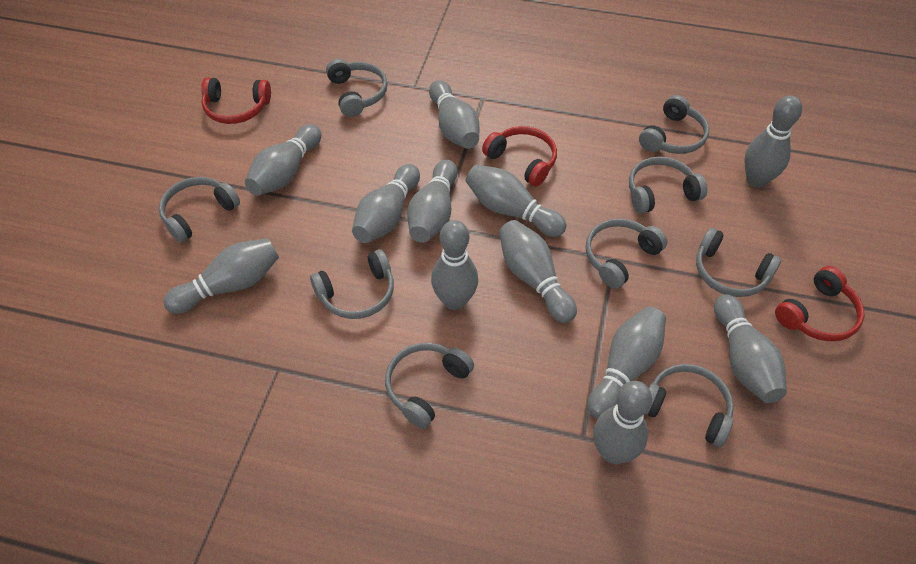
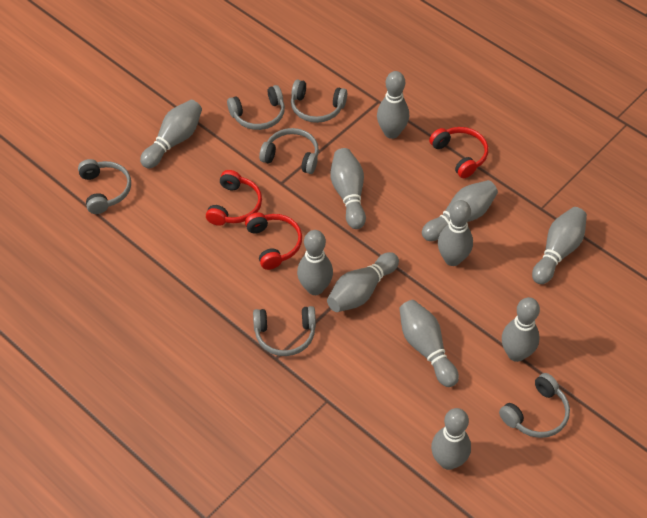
grey bowling pin: [163,238,279,314] [245,124,321,196] [352,164,420,243] [407,160,457,243] [429,80,480,149] [431,220,478,310] [465,164,567,237] [499,220,577,323] [587,306,666,419] [593,381,652,464] [714,294,787,403] [744,96,802,188] = 12 -> [140,100,202,168] [297,230,333,295] [327,252,399,312] [330,148,366,229] [377,71,409,139] [399,300,459,387] [422,180,498,241] [431,408,471,470] [438,200,473,266] [502,297,540,362] [532,207,587,284] = 11
grey headphones: [159,177,240,243] [310,249,394,319] [326,59,388,117] [385,343,474,429] [586,219,667,289] [629,157,707,214] [639,95,709,154] [645,364,734,447] [696,228,781,297] = 9 -> [78,159,131,214] [227,85,285,130] [253,306,316,356] [259,128,319,174] [291,79,347,123] [499,373,570,438] = 6

